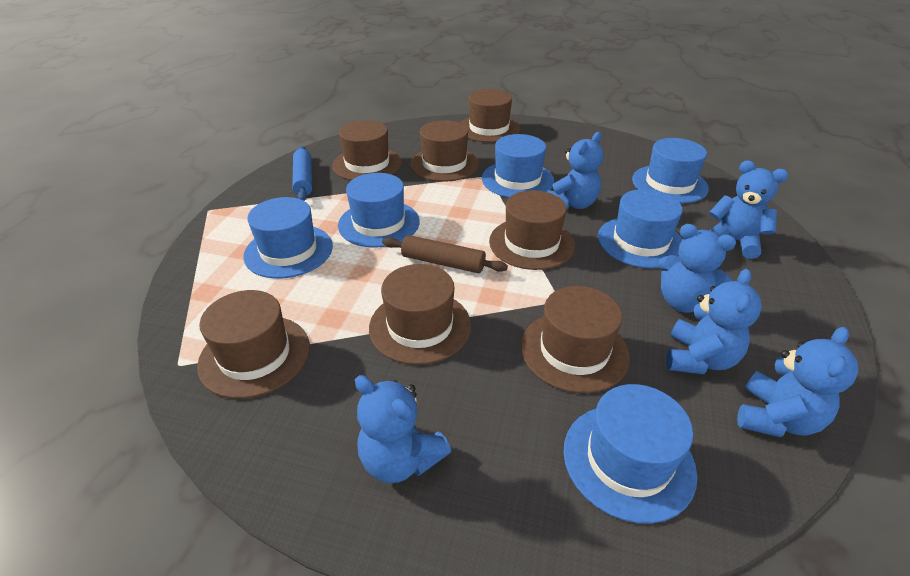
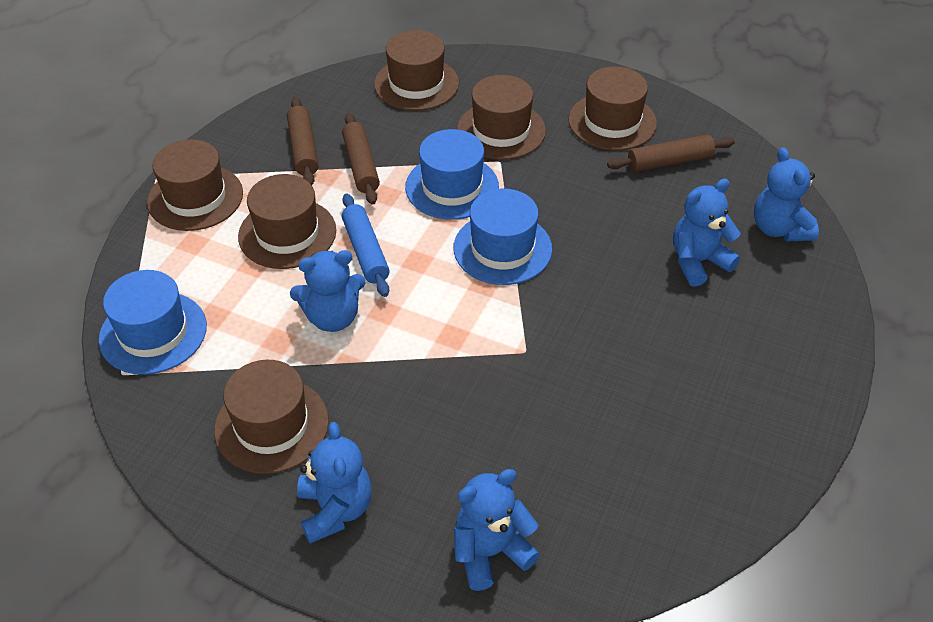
blue hat: [243,197,333,279] [338,173,420,248] [482,134,554,198] [563,384,697,524] [598,189,683,268] [632,138,709,204] = 6 -> [99,270,207,375] [405,129,499,220] [453,189,552,285] = 3
blue teddy bear: [355,375,451,483] [547,132,603,210] [658,224,736,313] [666,269,762,374] [709,161,788,259] [737,327,859,437] = 6 -> [290,250,366,332] [297,422,372,544] [454,469,540,591] [673,179,741,287] [754,147,819,242] = 5
brown hat: [197,290,310,399] [332,120,402,180] [369,264,471,365] [410,120,479,182] [461,89,520,143] [489,190,575,270] [521,286,630,393] = 7 -> [147,139,243,231] [214,360,329,474] [238,174,336,269] [374,30,459,111] [457,75,546,160] [568,66,657,151] = 6
brown rolling pin: [382,235,508,273] = 1 -> [287,97,318,185] [342,113,380,205] [607,134,735,172] = 3

